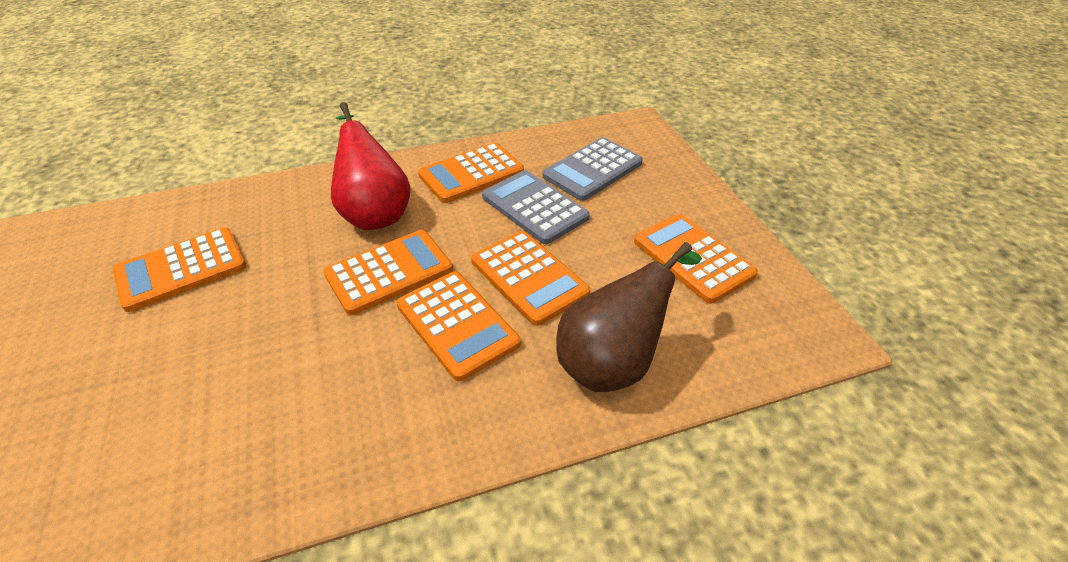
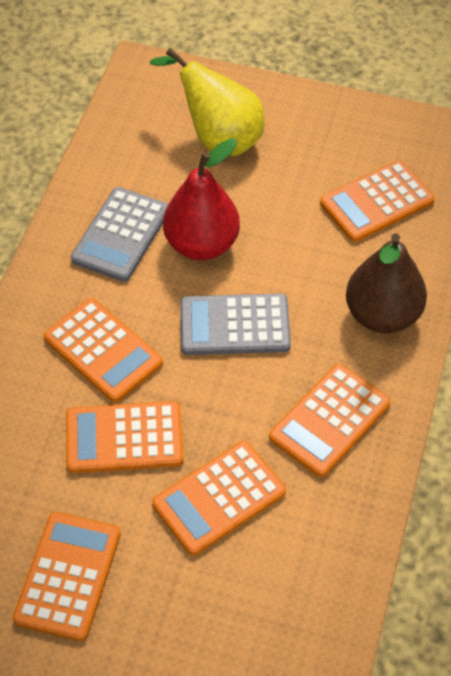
yellow pear: none = 0 -> [150,48,264,156] = 1

